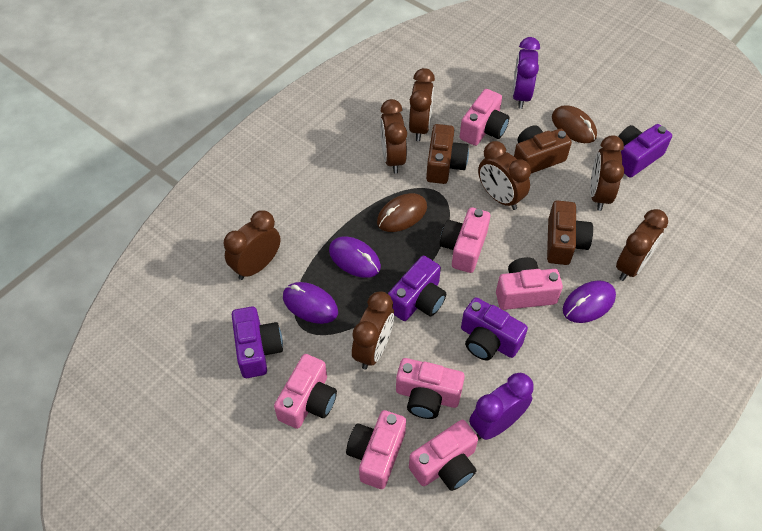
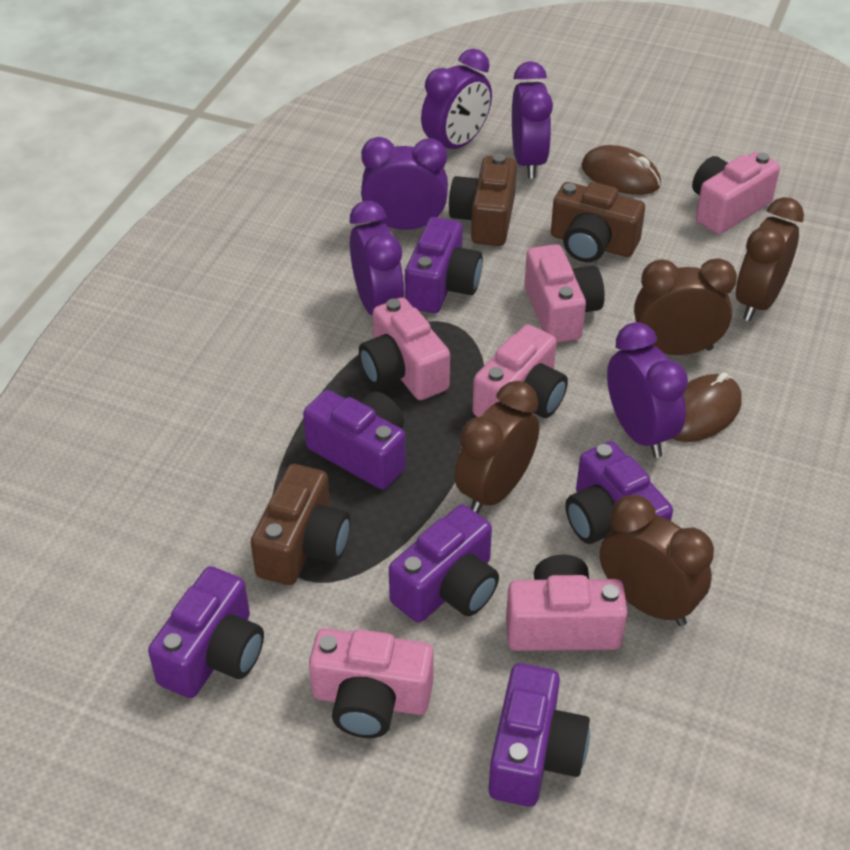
brown clock: [223,210,281,280] [352,291,394,369] [380,99,407,173] [409,68,435,141] [478,141,531,210] [590,135,624,211] [616,209,668,281] = 7 -> [455,381,539,514] [600,495,714,626] [634,258,737,355] [736,197,804,321] = 4
pink camera: [274,354,337,429] [346,410,406,489] [396,358,465,419] [409,420,478,491] [440,207,490,273] [460,89,509,146] [496,257,563,310] = 7 -> [309,628,434,738] [359,297,450,400] [472,324,568,418] [506,555,627,651] [524,244,605,343] [692,152,780,234] = 6
purple camera: [232,307,283,378] [388,256,446,321] [461,297,528,361] [618,124,672,178] = 4 -> [148,566,264,698] [303,390,406,490] [389,505,499,622] [405,217,483,313] [489,663,590,807] [565,441,673,544] = 6
purple clock: [469,373,534,440] [512,37,540,109] = 2 -> [350,201,405,315] [361,137,448,230] [421,49,492,149] [512,61,553,179] [607,322,688,458] = 5
purple mouse: [283,282,338,324] [329,236,381,278] [563,280,616,323] = 3 -> none = 0

